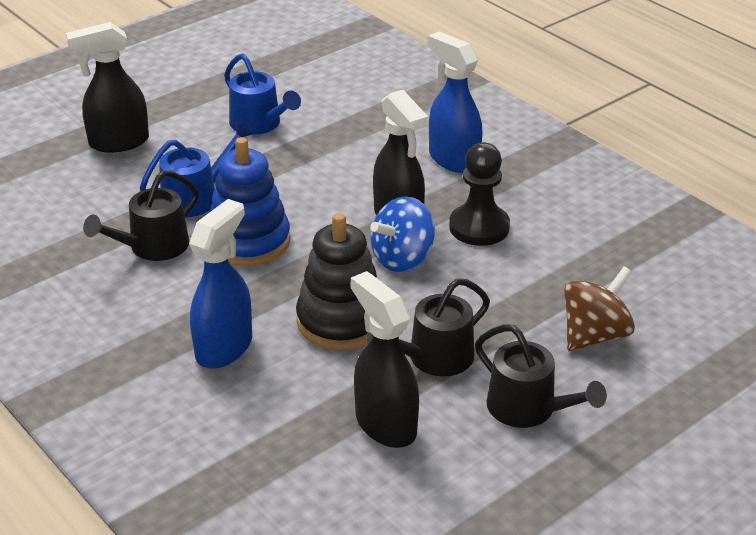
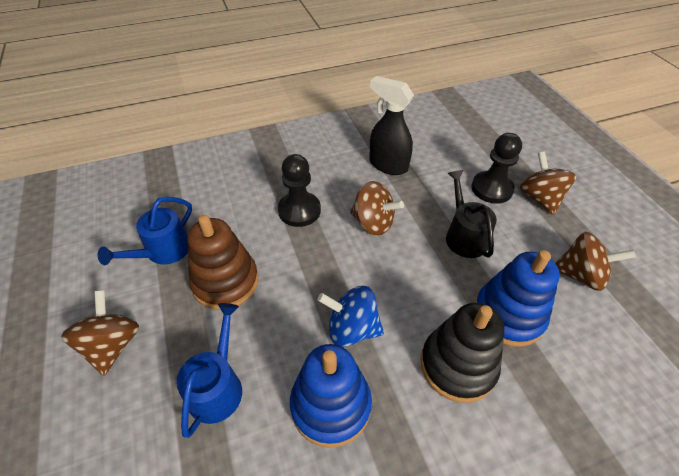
black pawn: [449,142,510,246] = 1 -> [278,154,321,227] [471,133,522,204] = 2
black spray bottle: [66,22,149,153] [351,271,419,448] [373,90,428,215] = 3 -> [369,76,414,175] = 1
black watering can: [83,170,199,261] [366,278,490,377] [475,325,607,428] = 3 -> [446,170,497,258] = 1
blue spray bottle: [189,199,252,368] [428,32,482,173] = 2 -> none = 0
blue stacking toy: [209,137,291,266] = 1 -> [290,344,372,448] [475,250,560,347] = 2
brown spinning top: [564,267,635,351] = 1 -> [61,290,139,376] [350,181,404,236] [520,151,576,215] [555,232,636,291] = 4
brown stacking toy: none = 0 -> [187,215,259,310] = 1

